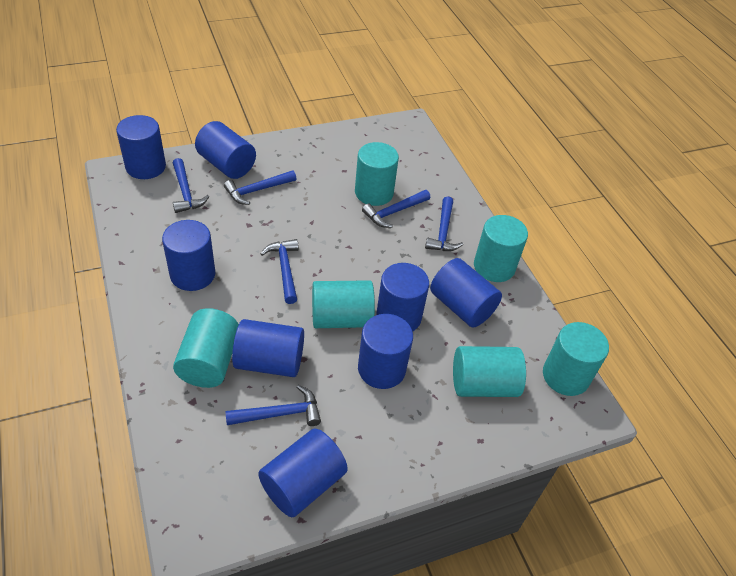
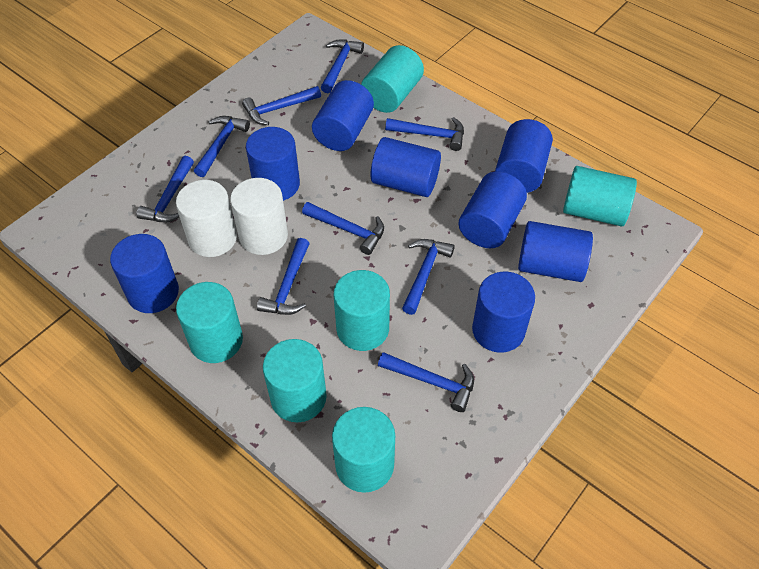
blue hammer: [173,158,209,213] [224,170,297,205] [225,385,321,426] [260,239,299,304] [362,190,430,228] [425,196,463,251] = 6 -> [136,156,194,222] [194,116,250,177] [242,86,321,125] [257,238,310,315] [302,202,384,255] [321,39,364,93] [378,352,474,412] [385,117,464,151] [402,239,455,315] = 9
white cylinder: none = 0 -> [176,180,237,257] [230,178,288,255] = 2

